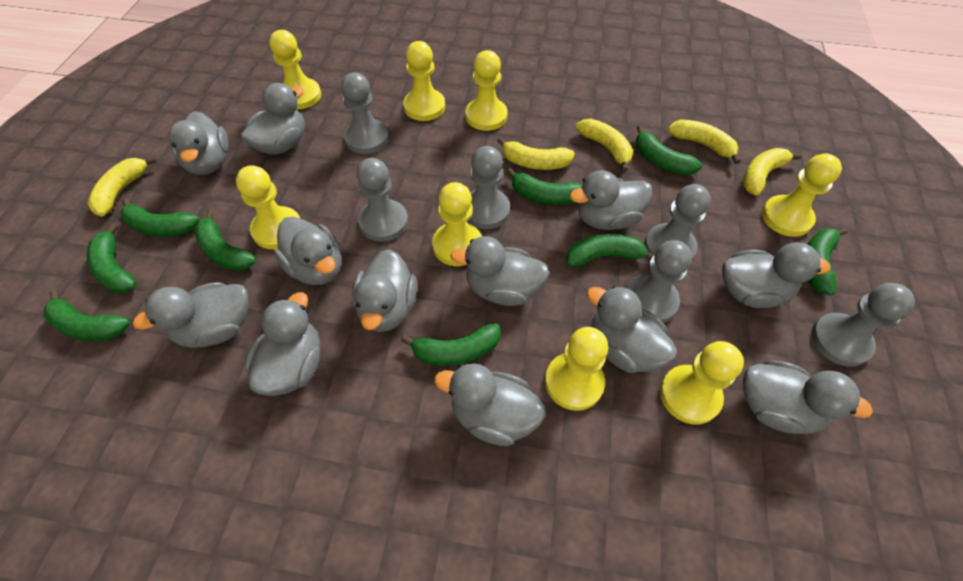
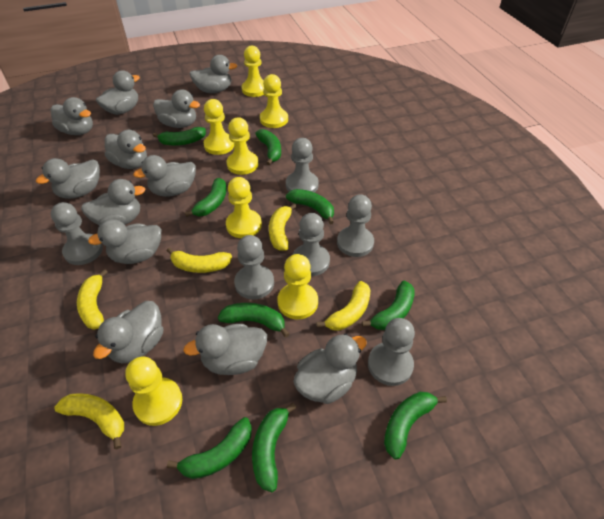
yellow pawn: [236,165,300,250] [269,30,321,109] [403,41,445,121] [432,182,482,266] [465,50,508,131] [545,327,608,411] [660,341,744,425] [762,153,842,237] = 8 -> [125,357,182,426] [204,99,234,155] [226,177,262,238] [227,117,259,175] [242,45,264,97] [260,74,288,128] [277,254,318,319] = 7

